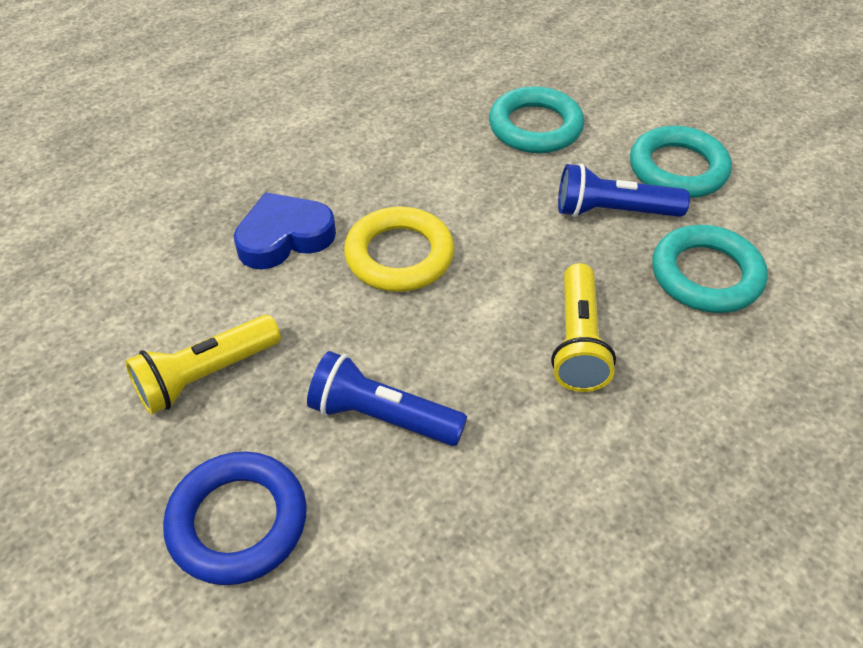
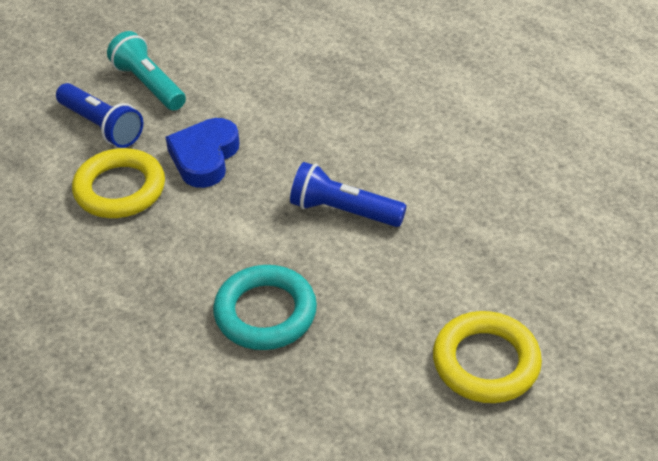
blue ring: [163,451,307,585] = 1 -> none = 0
turquoise flashlight: none = 0 -> [107,31,186,111] = 1
turquoise ring: [489,86,584,153] [630,126,732,198] [652,225,768,313] = 3 -> [213,265,317,350] = 1
yellow flashlight: [125,315,281,415] [551,263,616,392] = 2 -> none = 0
yellow ring: [344,206,454,292] = 1 -> [72,148,165,218] [433,311,542,403] = 2

